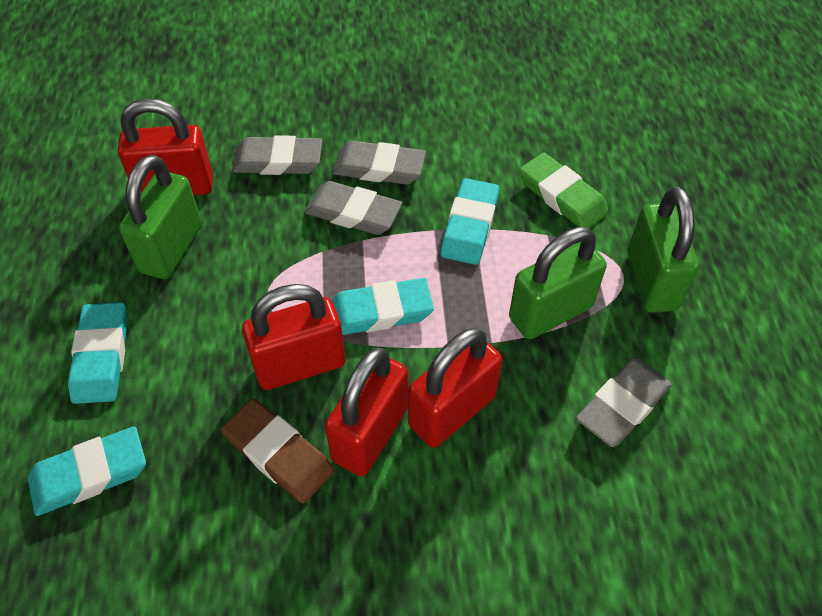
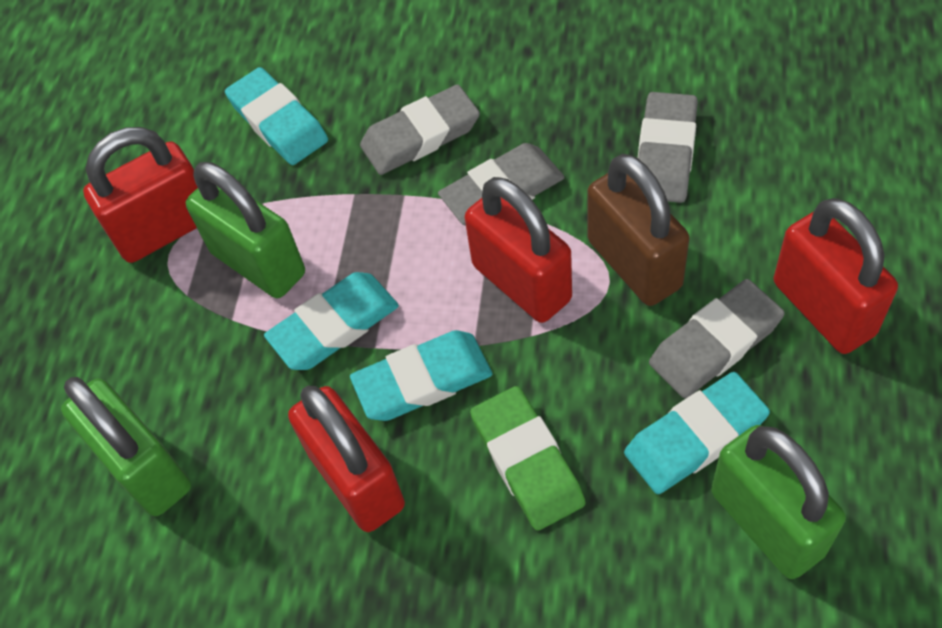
brown eraser: [221,399,334,504] = 1 -> none = 0
brown padlock: none = 0 -> [587,154,689,306] = 1

